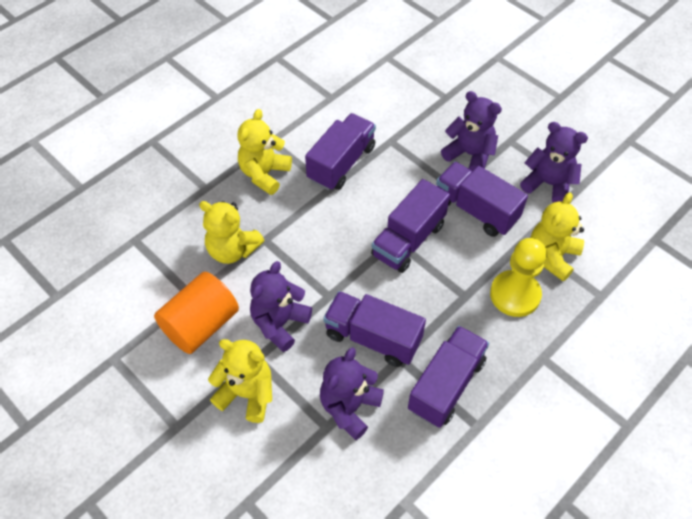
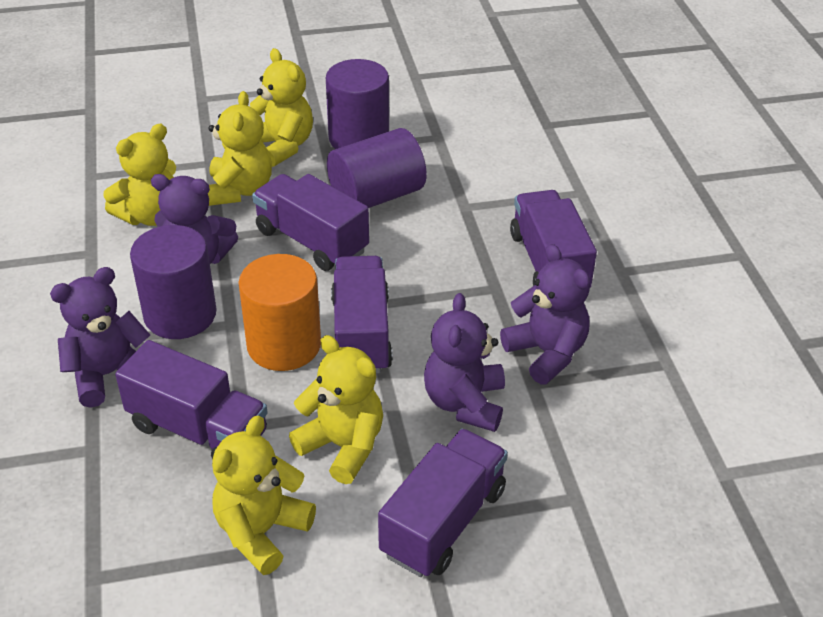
purple cylinder: none = 0 -> [130,225,216,339] [326,59,389,149] [327,128,427,208] = 3
yellow pawn: [490,238,547,317] = 1 -> none = 0
yellow teddy bear: [199,201,265,264] [208,339,272,423] [237,109,292,195] [530,193,584,281] = 4 -> [104,124,176,226] [208,91,272,206] [212,416,316,575] [250,48,313,167] [289,335,383,484] = 5

